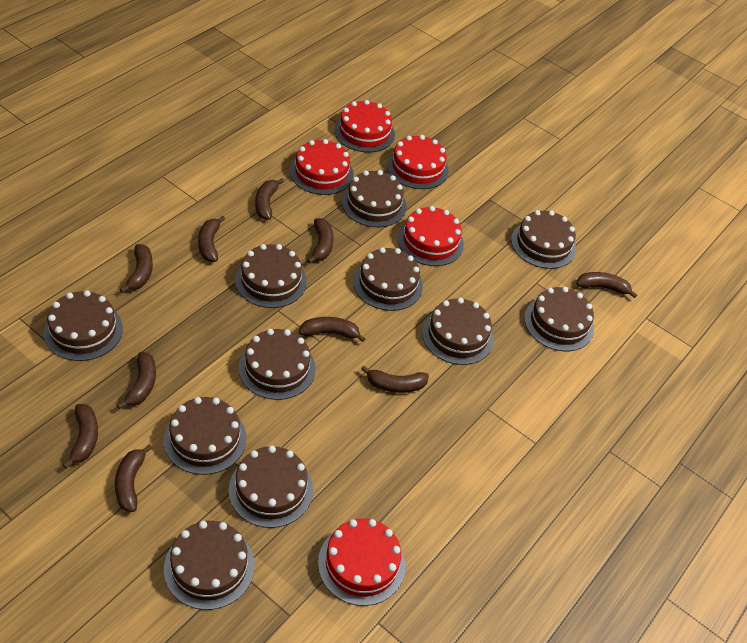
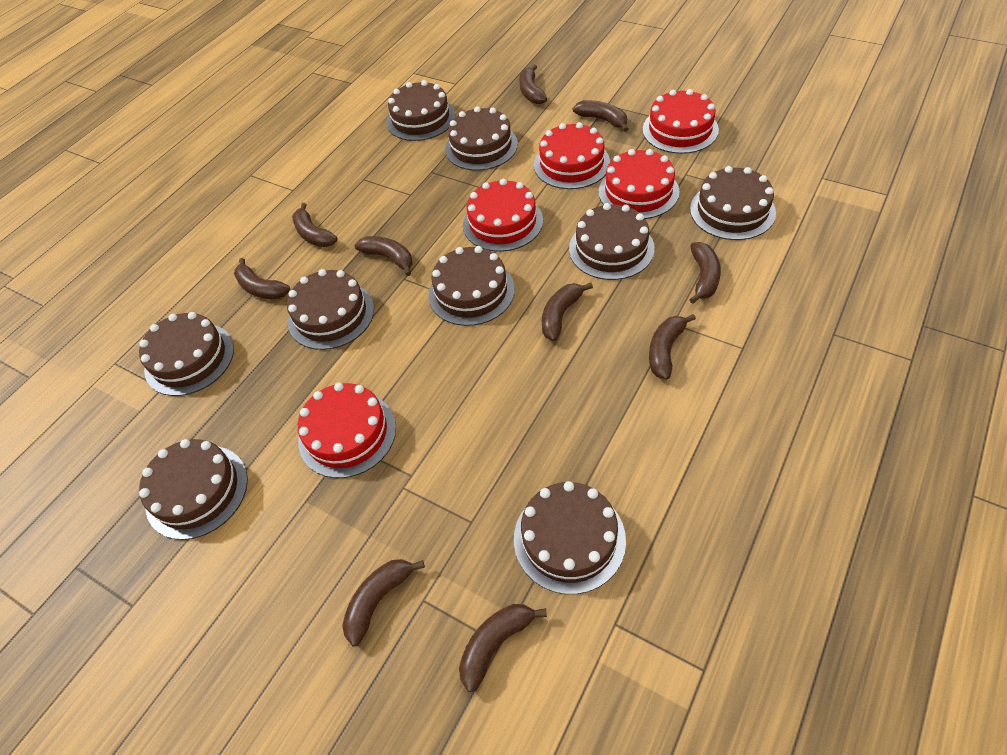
brown cake: [44,290,123,361] [164,397,246,475] [164,521,255,610] [229,446,313,528] [235,244,307,308] [239,329,315,400] [342,170,407,227] [353,247,423,311] [422,298,494,365] [511,210,576,269] [524,287,594,351] = 11 -> [139,312,234,396] [139,439,248,540] [287,269,374,350] [386,80,455,141] [428,246,515,326] [445,106,518,170] [514,481,626,594] [569,203,655,280] [690,166,776,240] = 9

